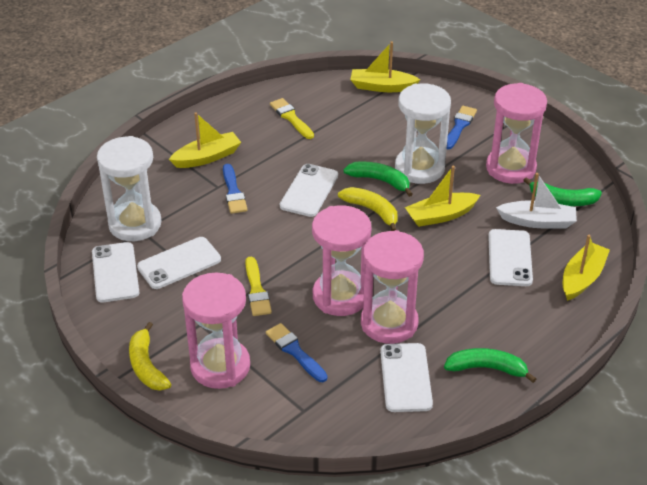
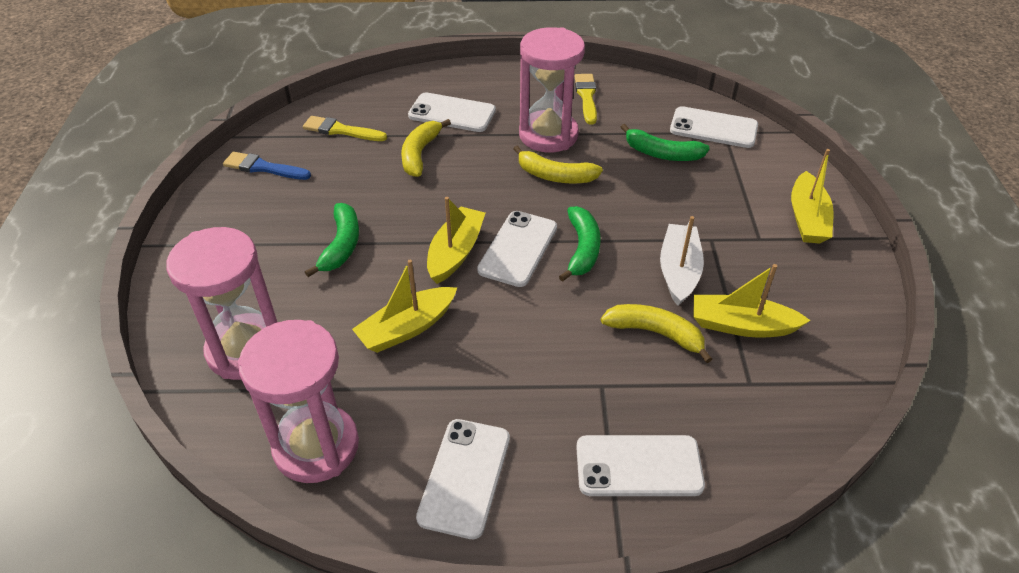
blue brush: [223,164,248,214] [266,323,327,382] [447,106,477,149] = 3 -> [223,152,311,180] = 1
pink hourglass: [182,273,250,389] [312,205,371,316] [361,230,424,344] [486,83,547,184] = 4 -> [166,227,277,380] [238,320,359,483] [519,27,585,153] = 3
white hourglass: [97,136,162,241] [395,84,451,184] = 2 -> none = 0
yellow banana: [129,322,171,391] [338,187,398,231] = 2 -> [401,119,451,177] [513,145,603,184] [601,304,712,363] = 3

